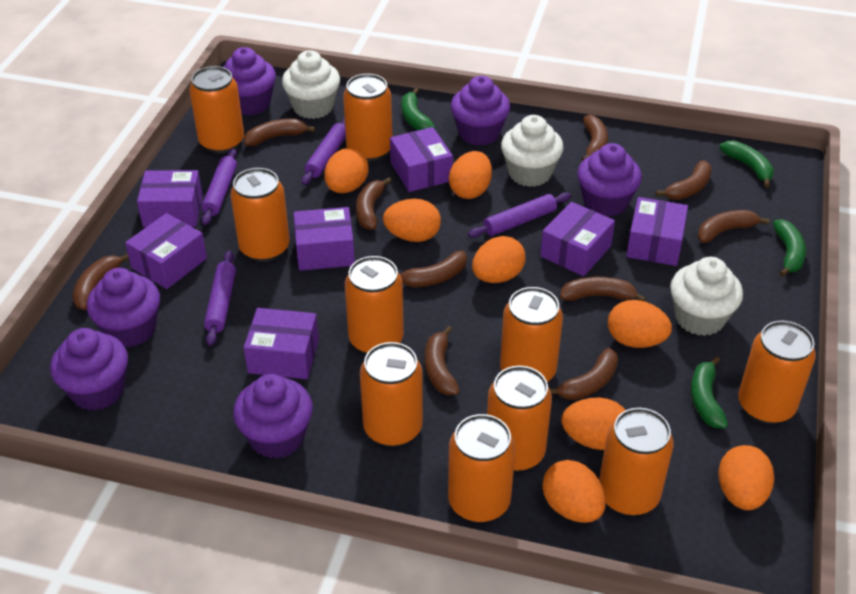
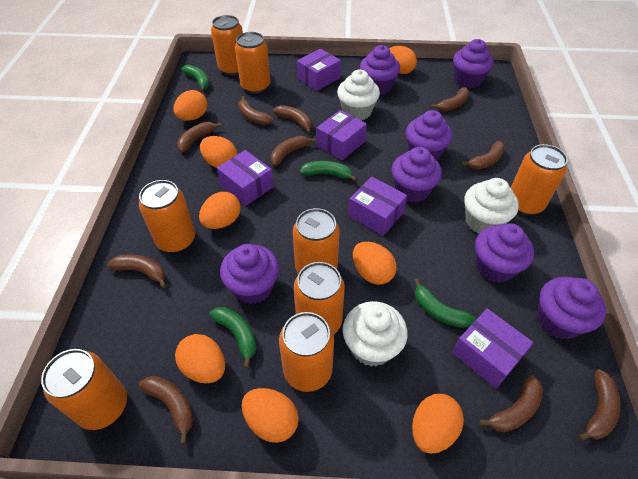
orange can: [189,66,244,153] [230,168,290,262] [343,74,392,162] [345,256,404,354] [360,342,423,447] [448,414,516,523] [487,366,552,472] [500,287,563,382] [599,408,674,516] [738,321,816,424] = 10 -> [41,349,127,430] [139,180,195,253] [211,15,243,75] [235,32,270,94] [279,312,334,392] [293,208,339,274] [294,262,345,334] [511,144,568,215] = 8
purple box: [125,213,207,289] [137,170,203,227] [243,308,319,379] [294,207,355,271] [390,127,453,192] [540,202,615,276] [626,197,688,266] = 7 -> [217,150,274,206] [297,49,341,91] [316,110,367,160] [348,177,407,236] [452,308,534,388] = 5
purple cupcake: [50,328,128,411] [87,268,160,347] [223,47,276,116] [233,374,313,459] [451,76,510,146] [577,143,642,217] = 6 -> [220,244,279,304] [360,45,400,95] [392,147,442,203] [406,110,453,161] [453,39,494,89] [475,223,534,283] [537,277,606,339] = 7
purple rolling pin: [201,148,237,225] [204,251,236,346] [301,118,346,185] [468,192,571,238] = 4 -> none = 0

